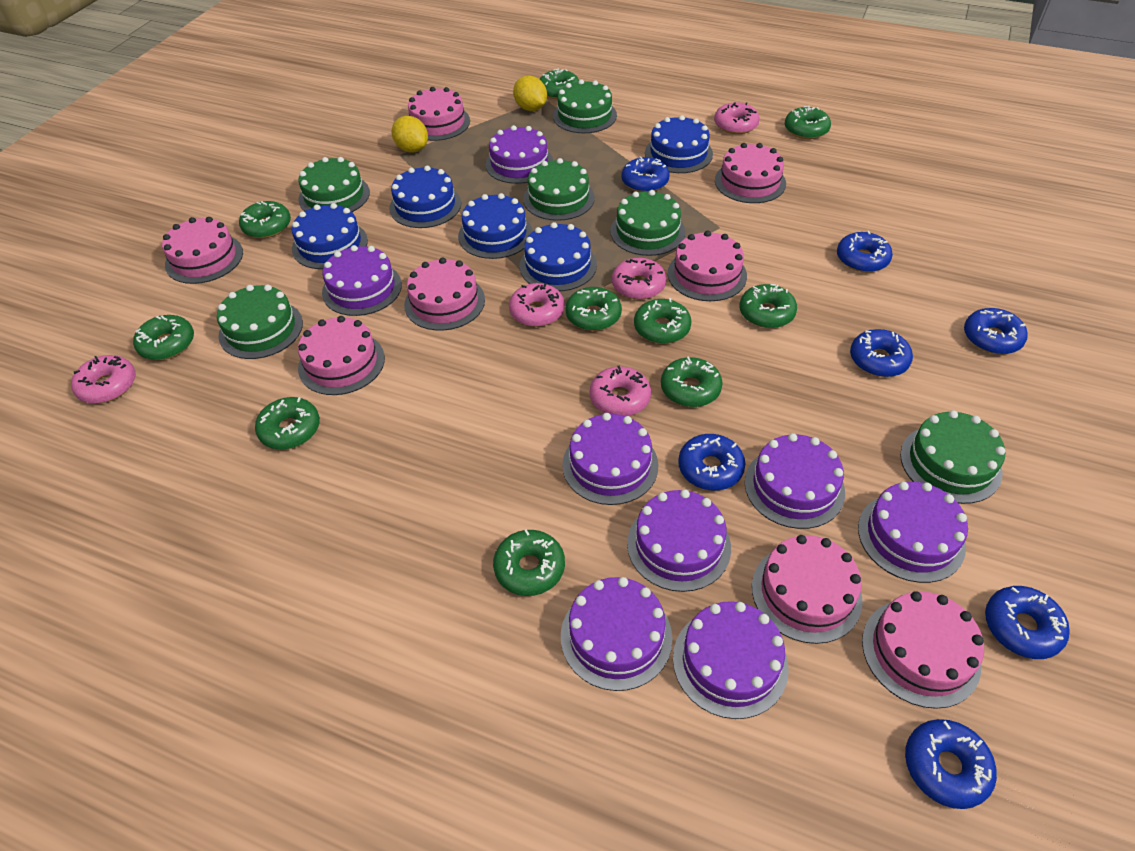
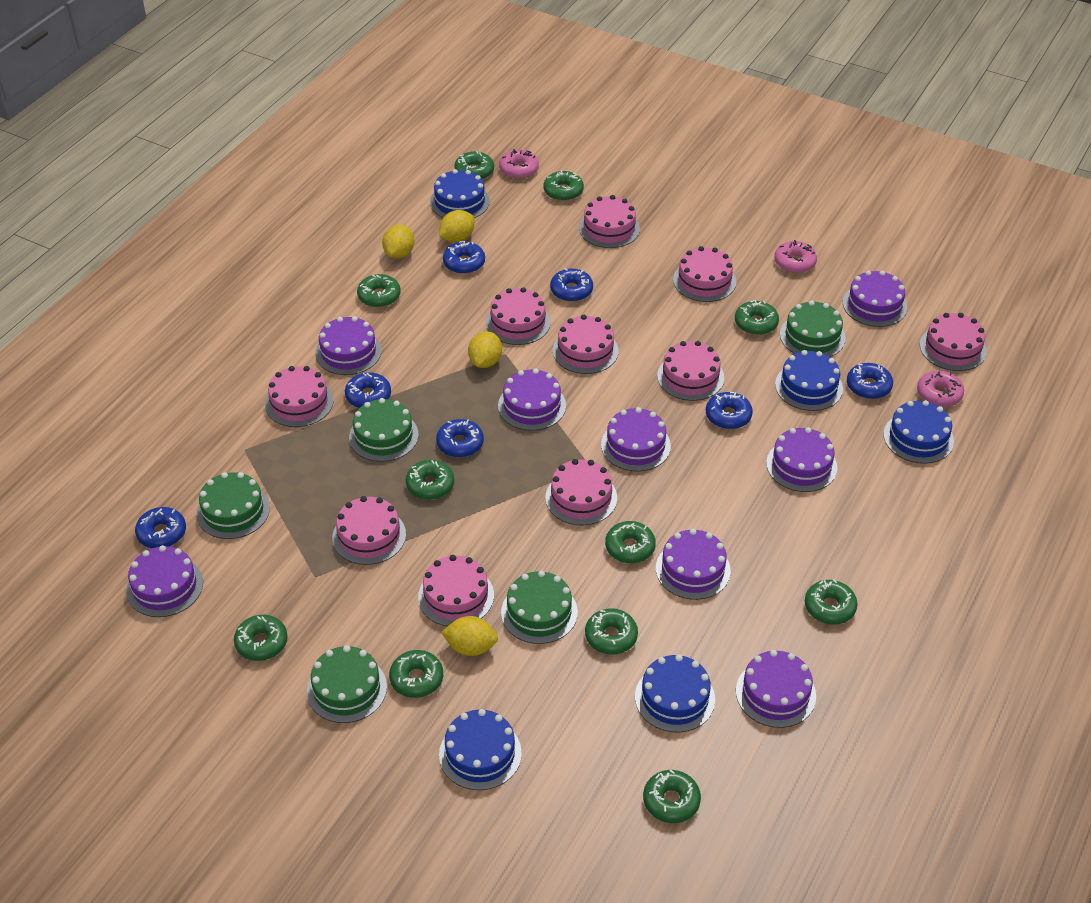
green cake: [217,285,303,359] [299,157,370,212] [523,158,595,221] [553,79,617,133] [610,190,685,256] [900,410,1005,504] = 6 -> [196,472,270,539] [307,645,387,723] [349,398,419,462] [501,571,578,644] [780,300,846,357] = 5
green donut: [133,315,194,360] [239,201,291,238] [255,397,320,449] [493,529,565,596] [540,69,579,99] [566,287,622,331] [634,298,691,344] [661,356,723,407] [739,284,797,328] [785,106,831,139] = 10 -> [234,615,288,661] [357,274,401,307] [389,650,443,698] [406,460,454,500] [454,151,494,179] [543,170,584,201] [585,608,638,654] [605,521,656,563] [643,770,701,823] [735,300,779,335] [805,579,858,624] = 11
pink cake: [162,217,243,284] [298,316,385,395] [404,258,485,331] [408,87,470,141] [668,230,747,301] [715,143,786,203] [752,535,863,644] [862,591,984,709] = 8 -> [265,366,334,427] [332,496,406,565] [418,555,494,626] [486,287,551,345] [545,459,617,525] [553,315,619,374] [579,195,640,248] [657,341,724,401] [673,246,736,302] [920,313,987,371] = 10
pink donut: [71,355,136,403] [509,283,565,327] [590,365,651,416] [612,258,667,300] [714,102,760,134] = 5 -> [499,149,539,179] [774,240,817,273] [917,371,964,407] = 3
yellow lemon: [391,116,428,153] [513,76,547,111] = 2 -> [382,225,414,259] [439,210,475,242] [441,616,498,656] [468,331,502,368] = 4

